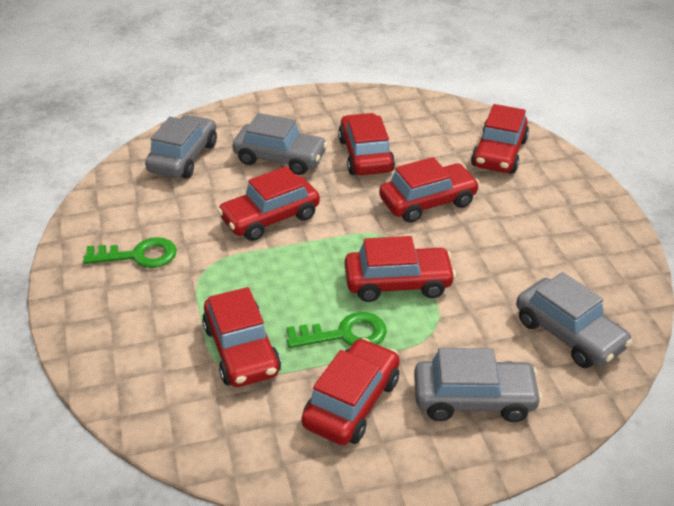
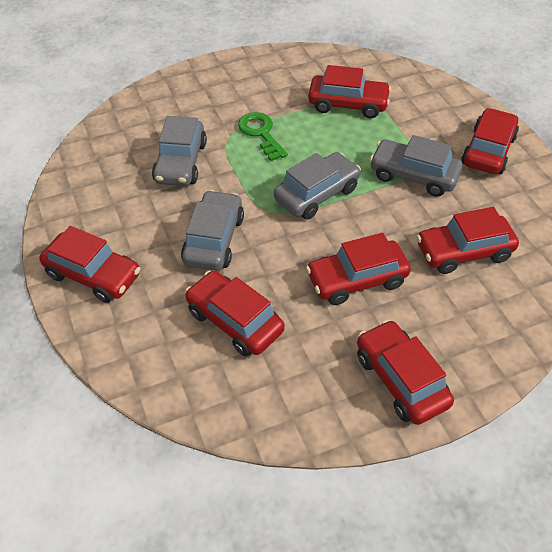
green key: [83,237,177,268] [286,312,387,348] = 2 -> [238,112,288,161] = 1

